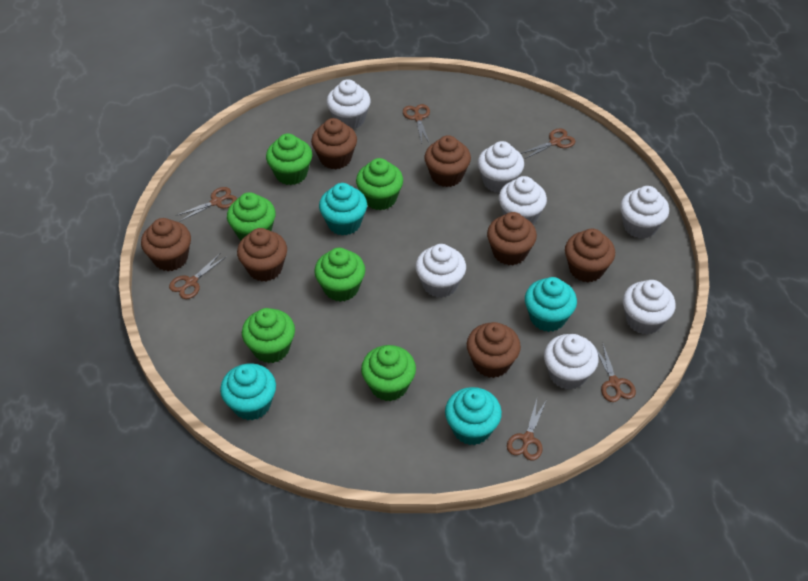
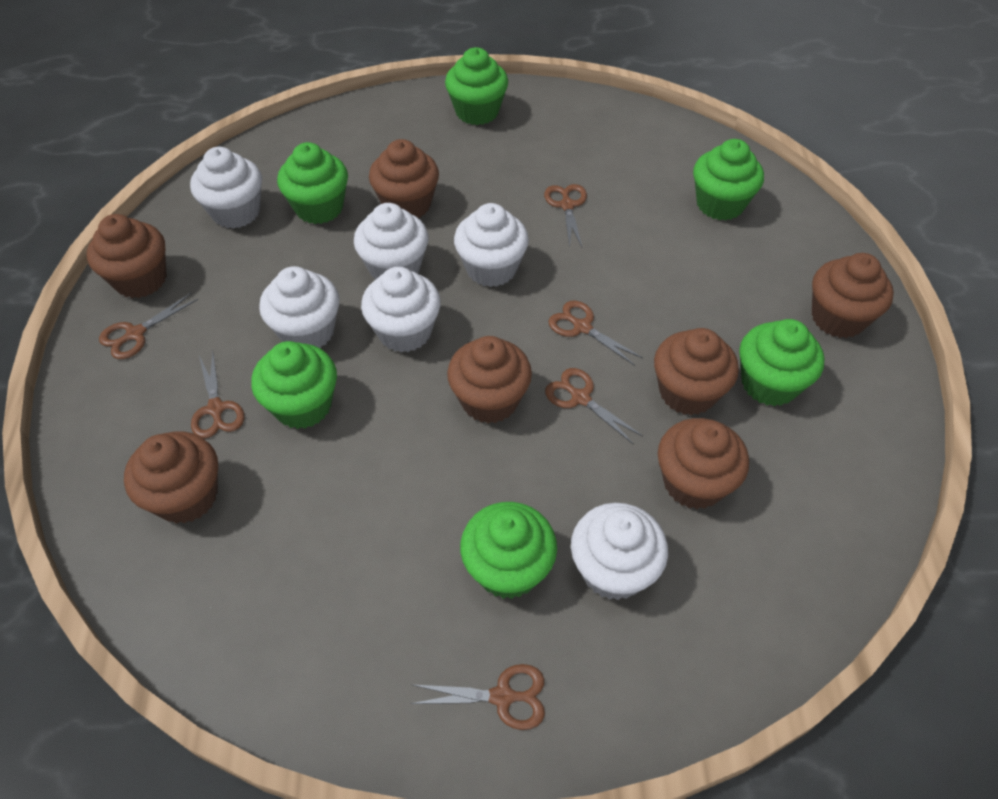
turquoise cupcake: [220,363,276,420] [319,183,367,236] [445,387,502,445] [525,277,577,332] = 4 -> none = 0
white cupcake: [326,79,371,129] [415,244,466,298] [477,141,524,193] [499,176,547,225] [544,334,599,390] [620,186,669,239] [623,280,676,335] = 7 -> [190,147,262,229] [259,266,340,348] [354,203,428,280] [361,267,441,352] [454,203,529,287] [571,503,668,600] = 6

